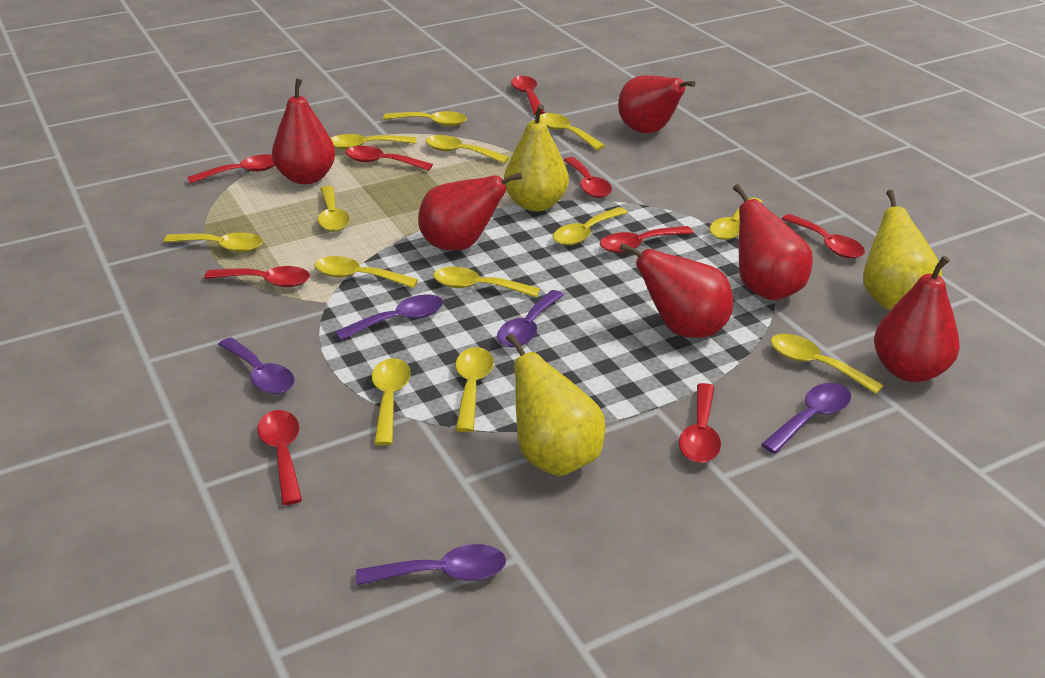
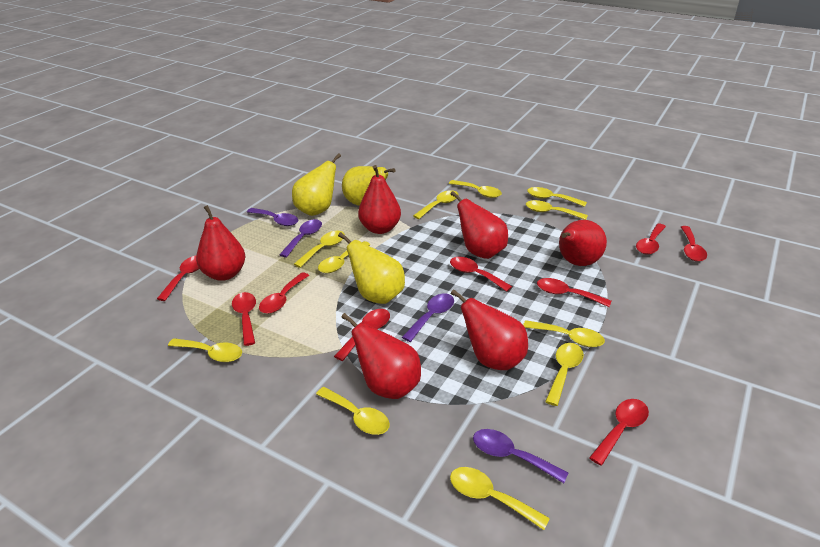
purple spoon: [218,337,295,394] [335,294,443,340] [356,544,506,585] [497,290,564,347] [761,383,851,454] = 5 -> [247,208,298,226] [279,219,322,258] [402,294,454,342] [473,429,568,483] = 4
yellow spoon: [164,232,263,252] [315,256,418,288] [318,186,350,232] [331,134,417,150] [372,358,411,446] [383,111,467,126] [425,135,509,163] [433,267,540,298] [455,347,494,432] [540,113,605,150] [553,207,628,246] [709,197,762,240] [771,334,884,394] = 13 -> [168,338,242,362] [294,231,345,268] [316,387,390,435] [318,241,370,273] [413,190,459,219] [449,180,502,198] [450,467,550,530] [523,320,605,347] [526,200,588,220] [527,187,587,207] [545,343,584,406] = 11

